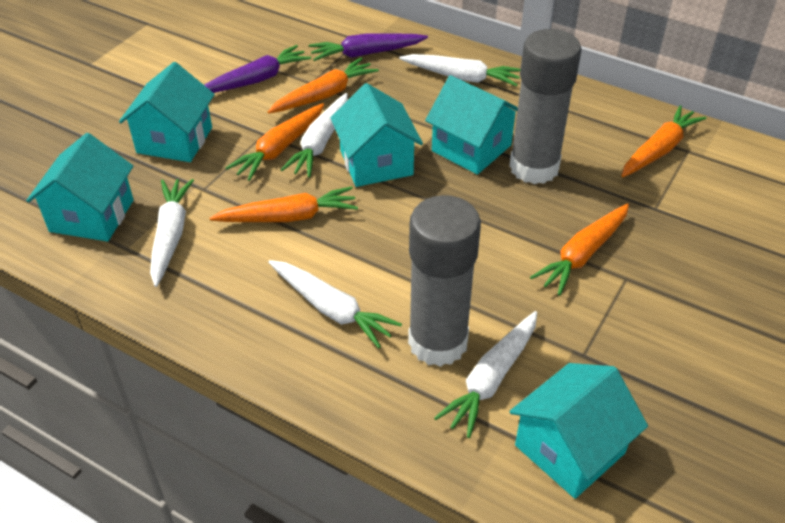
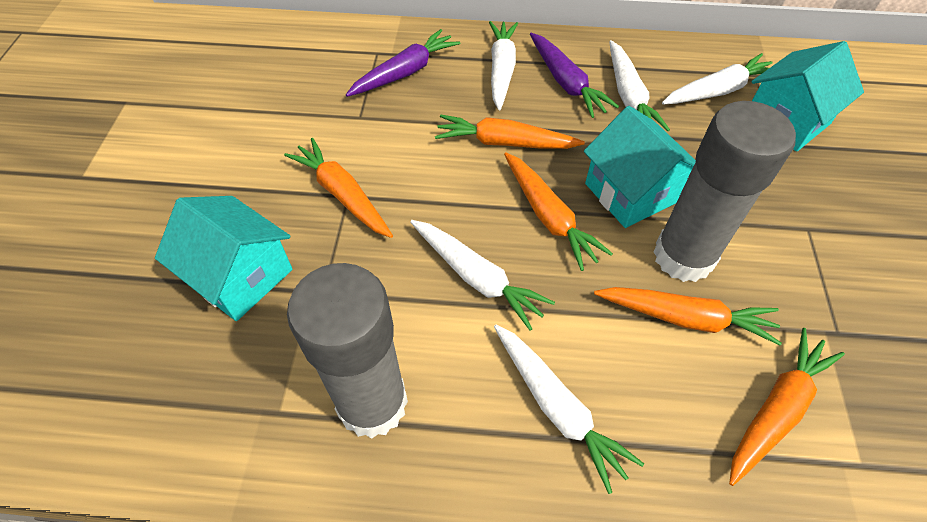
turquoise house: [26,133,134,242] [119,62,215,162] [330,83,423,187] [425,75,518,175] [509,363,648,499] = 5 -> [155,196,293,321] [584,106,696,228] [752,41,864,151] = 3

